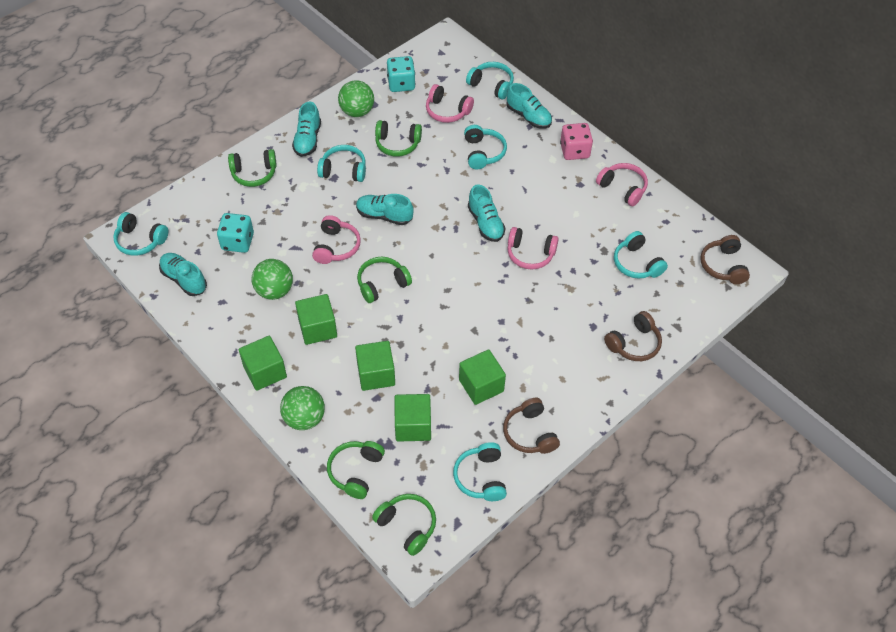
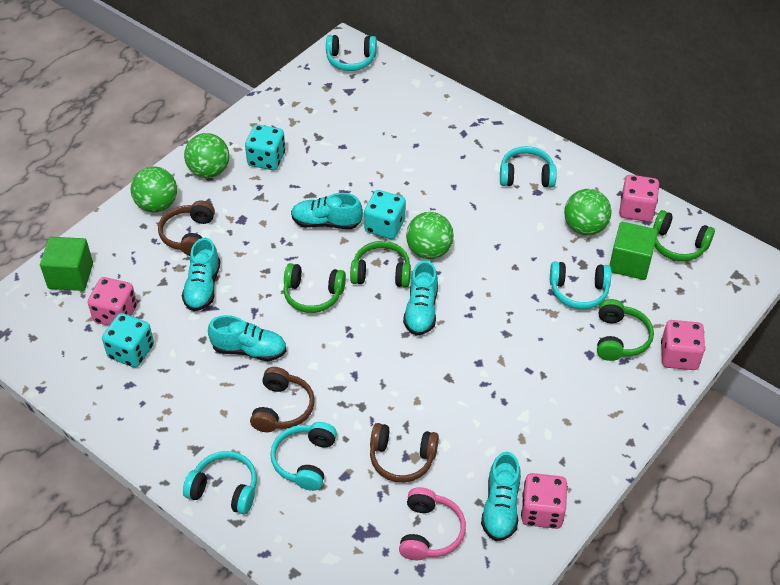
green ball: [252,259,293,300] [280,386,325,430] [338,80,374,117] = 3 -> [131,166,177,212] [184,133,229,178] [406,212,454,259] [564,189,611,235] = 4
green cube: [239,336,287,391] [295,294,337,345] [355,341,395,391] [395,394,431,442] [459,349,506,405] = 5 -> [40,237,93,291] [609,222,658,280] = 2
green headphones: [228,149,277,187] [327,441,385,499] [357,257,412,303] [372,494,436,556] [375,120,422,157] = 5 -> [283,263,346,313] [350,241,411,287] [597,299,654,361] [653,210,715,261] = 4
pink dice: [560,123,593,160] = 1 -> [88,277,137,326] [521,473,568,529] [619,175,659,222] [661,320,705,370] = 4
pink headphones: [312,215,361,264] [426,84,474,123] [508,227,559,270] [596,163,648,206] = 4 -> [399,487,466,560] = 1
turquoise dice: [217,213,254,253] [387,56,415,92] = 2 -> [102,313,154,368] [245,124,285,170] [364,190,406,239] = 3
turquoise headphones: [113,212,168,256] [317,145,366,182] [453,442,507,501] [464,125,507,169] [466,62,514,99] [614,231,668,279] = 6 -> [183,451,257,515] [270,422,337,491] [326,35,377,71] [500,146,557,187] [550,261,611,309] = 5

